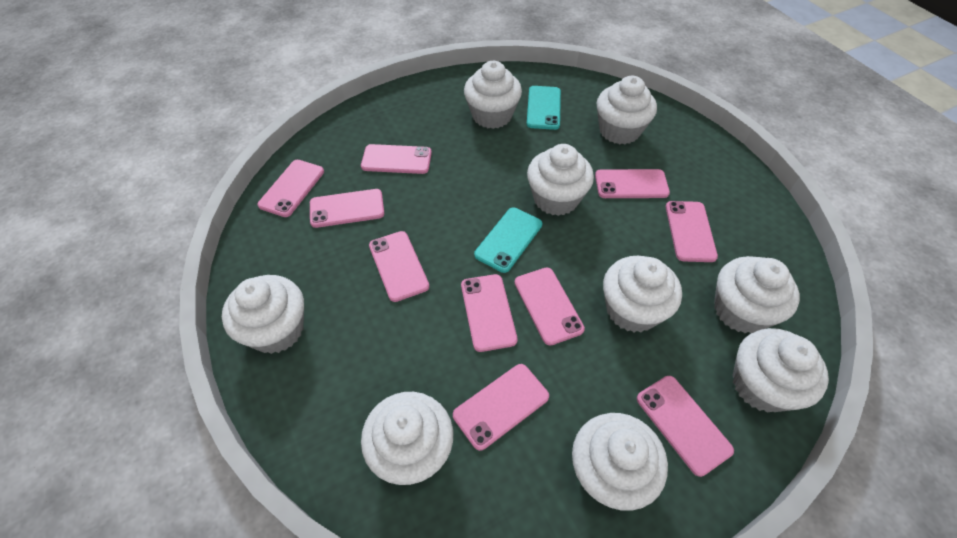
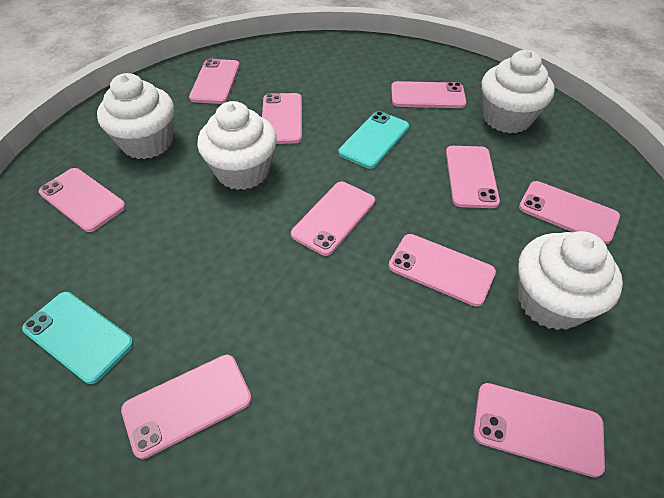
white cupcake: [222,275,304,354] [361,392,453,485] [464,61,522,129] [527,144,594,216] [572,413,668,511] [597,76,657,144] [603,256,682,332] [714,256,800,333] [732,328,829,412] = 9 -> [97,73,174,159] [197,101,277,190] [482,50,555,133] [518,231,623,330] = 4

